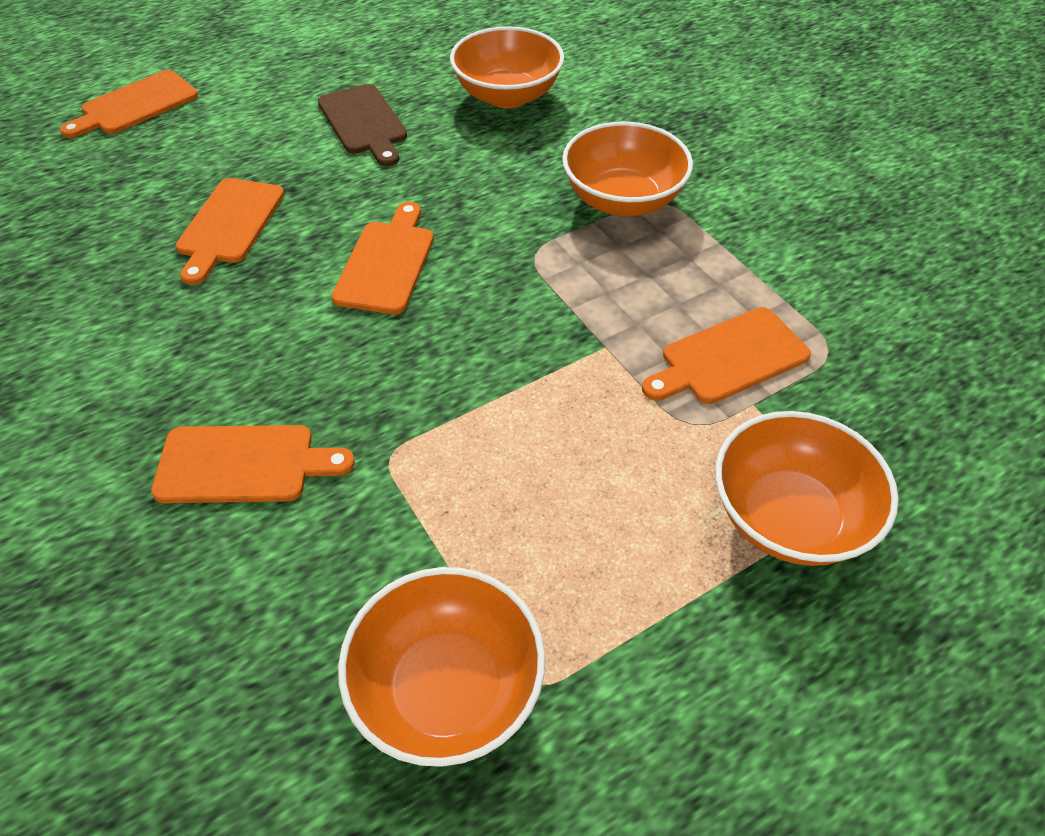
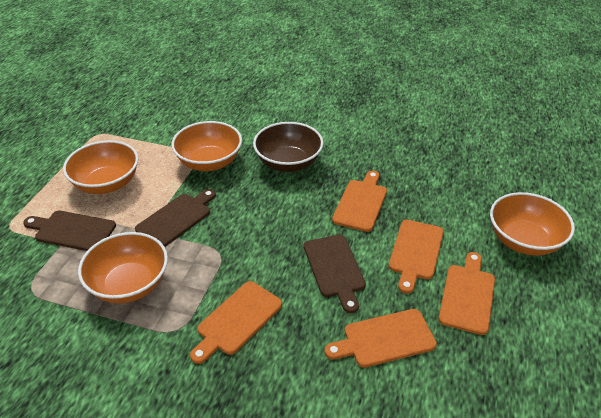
brown bowl: none = 0 -> [253,122,323,172] = 1
brown cutting board: [318,84,407,166] = 1 -> [23,211,116,251] [135,189,216,247] [304,235,366,313] = 3

